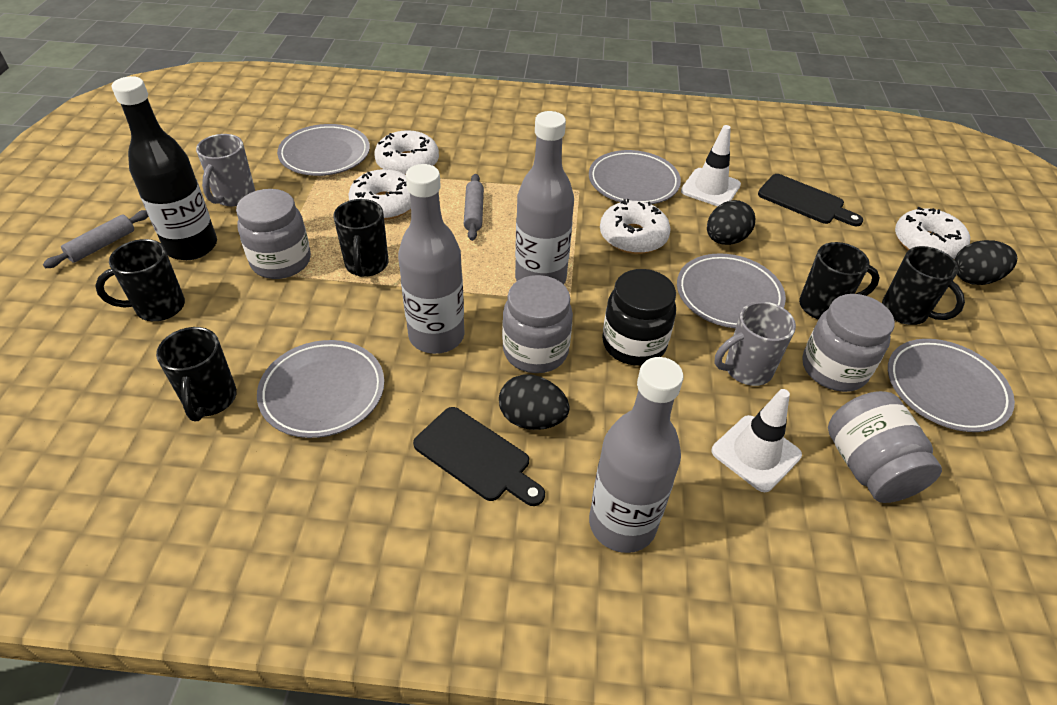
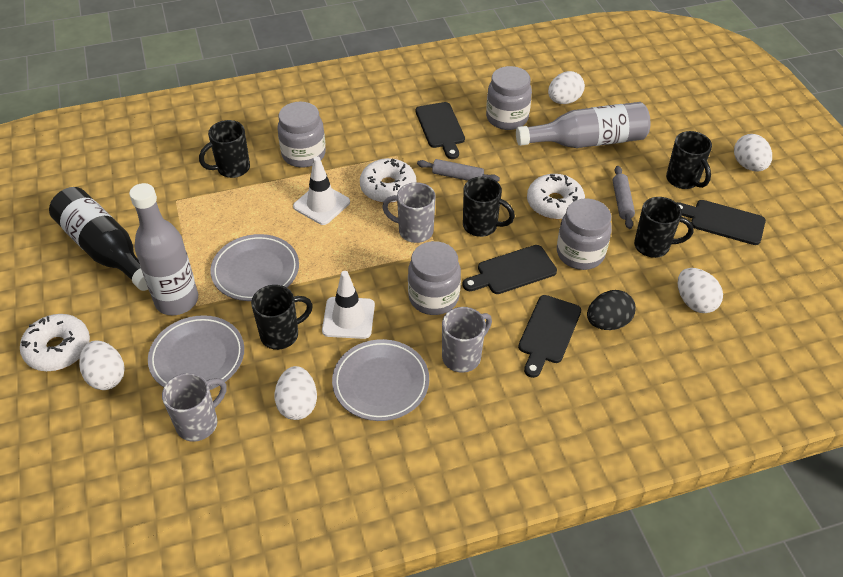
black cutting board: [413,407,545,506] [758,174,863,226] = 2 -> [416,102,465,159] [462,245,557,294] [518,295,581,378] [676,200,766,245] = 4
black egg: [499,375,570,430] [707,200,755,245] [955,240,1017,285] = 3 -> [587,290,636,330] = 1
black jar: [602,269,676,366] = 1 -> none = 0
grey bottle: [398,164,465,354] [515,111,574,285] [589,357,683,553] = 3 -> [129,183,198,315] [516,102,650,148] = 2
grey mug: [196,134,255,207] [714,301,796,386] = 2 -> [162,373,226,442] [382,182,436,243] [442,307,492,373] = 3
grey plate: [257,340,384,438] [277,124,370,176] [589,150,681,204] [677,253,786,329] [888,339,1015,432] = 5 -> [148,315,244,390] [210,234,299,301] [332,339,429,421] = 3
white donut: [348,169,411,220] [374,130,439,175] [600,199,671,254] [895,207,970,259] = 4 -> [20,314,90,371] [360,158,416,203] [527,174,585,220] = 3
white egg: none = 0 -> [79,340,125,390] [275,366,317,420] [548,71,585,104] [677,268,723,313] [734,134,772,171] = 5

